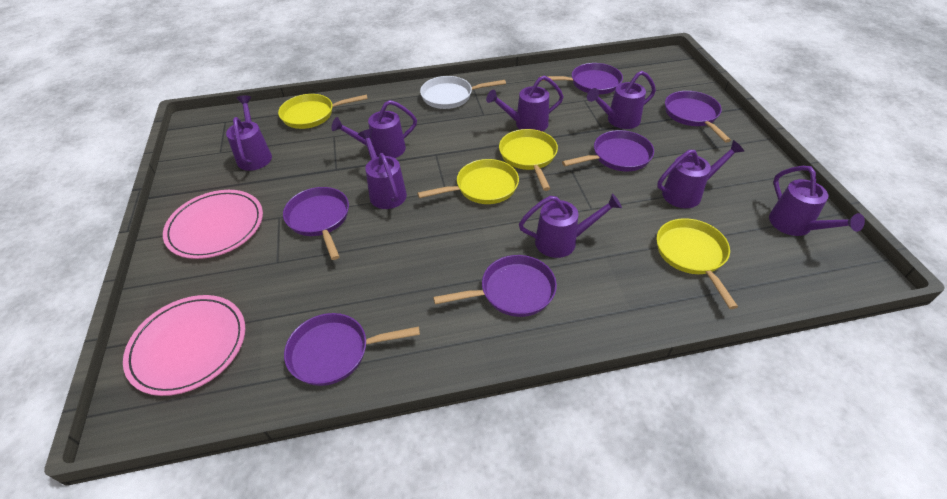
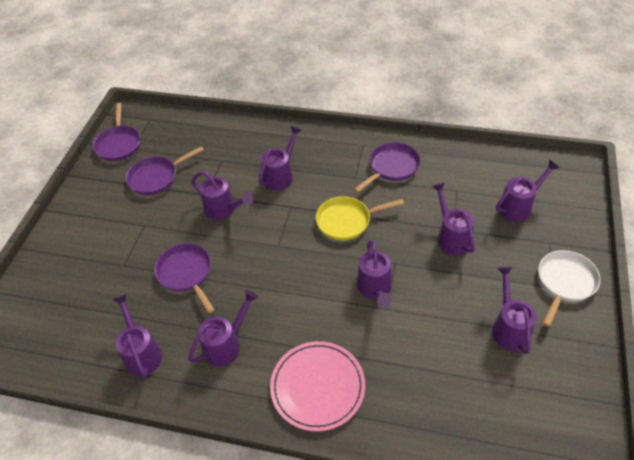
pink plate: [123,295,245,396] [163,190,263,259] = 2 -> [270,341,365,431] = 1
purple pan: [283,187,349,260] [284,313,420,386] [433,255,557,317] [542,63,623,94] [562,130,654,171] [665,91,731,143] = 6 -> [93,103,141,161] [126,146,204,195] [154,243,215,313] [354,142,420,192] = 4
yellow pan: [278,94,368,129] [417,159,519,204] [499,129,558,191] [656,218,738,309] = 4 -> [316,196,404,240] = 1

